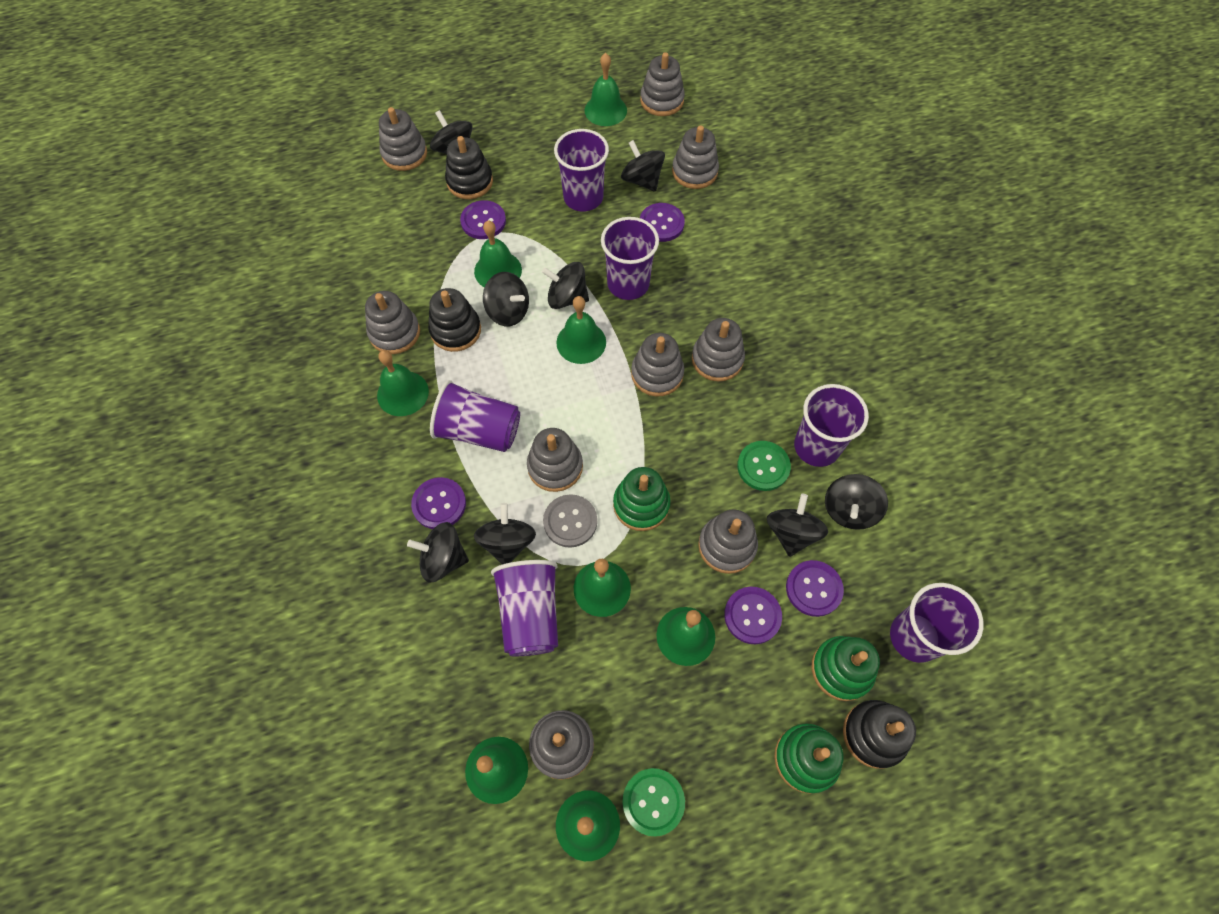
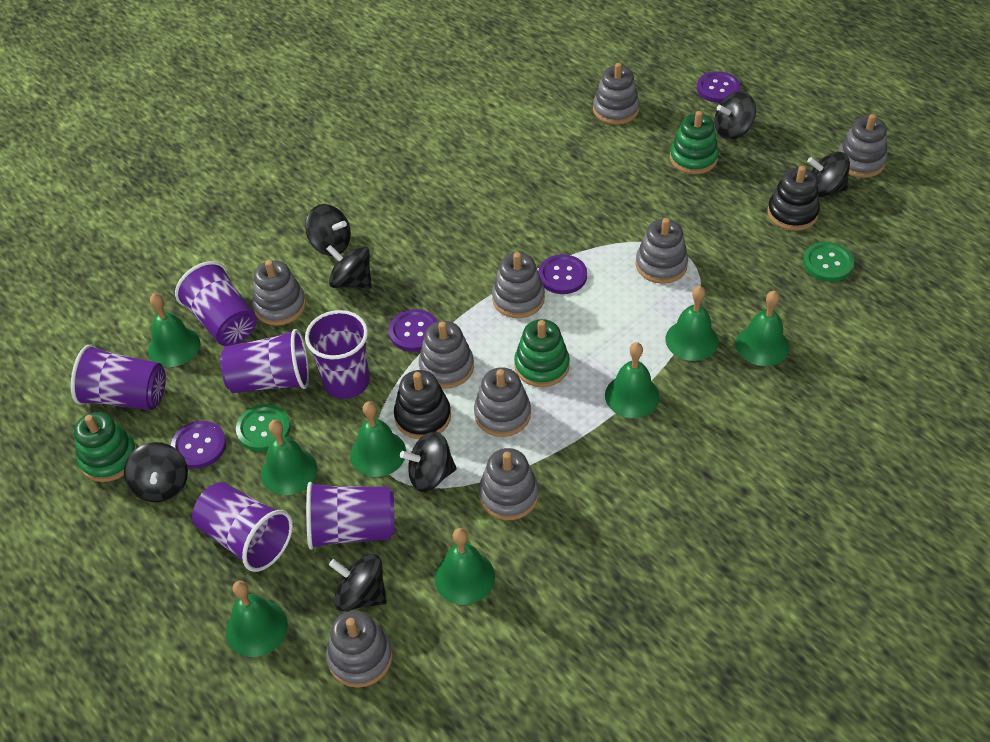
black spinning top: [407,522,469,583] [430,110,473,154] [474,503,536,564] [483,272,529,326] [542,262,589,309] [621,140,665,192] [767,493,828,557] [825,474,888,530] = 8 -> [124,442,188,502] [305,204,351,256] [326,245,372,289] [329,554,387,611] [400,431,457,492] [714,91,756,140] [807,152,850,197] = 7
black stacking toy: [428,288,481,352] [445,136,493,199] [843,700,916,769] = 3 -> [394,370,451,439] [767,166,820,231] = 2
grey button: [543,494,597,548] = 1 -> none = 0
purple button: [411,477,466,529] [460,200,506,239] [640,203,685,242] [724,587,782,644] [786,560,844,617] = 5 -> [171,421,226,469] [389,309,438,352] [538,254,587,294] [697,71,741,103] = 4

